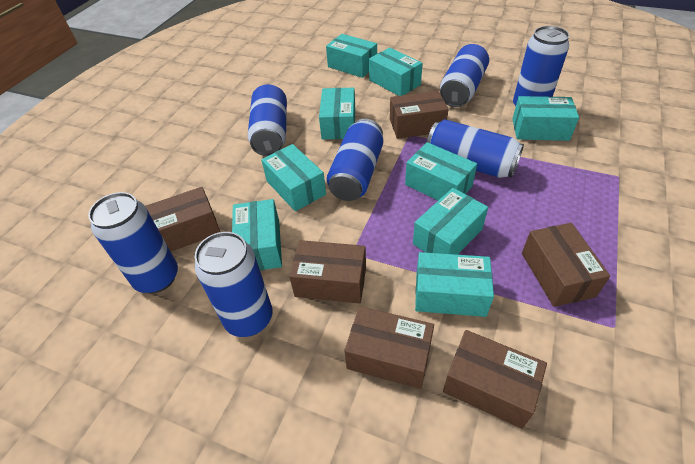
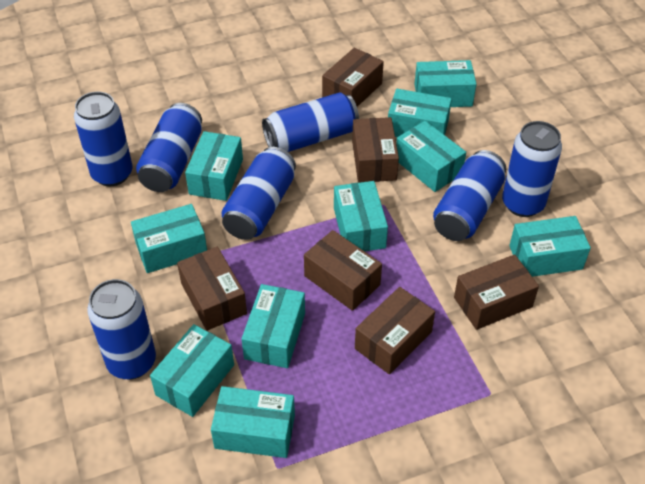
turquoise box: [232,199,282,271] [261,144,326,211] [319,88,355,139] [326,34,377,78] [369,48,423,96] [405,142,477,201] [413,188,488,255] [415,252,494,317] [512,96,579,141] = 9 -> [131,204,207,273] [150,324,234,417] [185,131,243,201] [211,386,295,458] [241,284,305,368] [334,181,388,251] [388,89,452,137] [396,121,466,192] [414,60,476,107] [509,216,591,277] = 10

